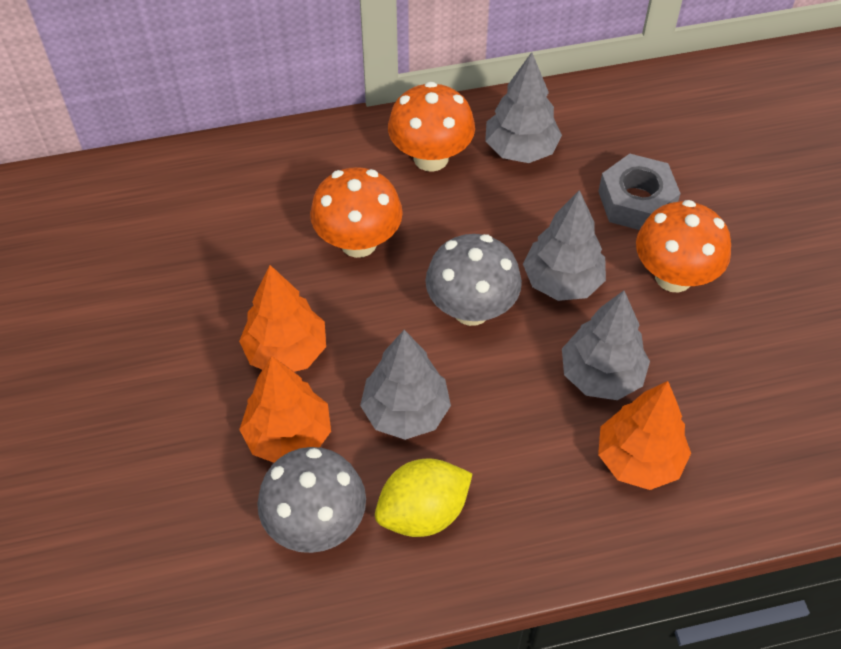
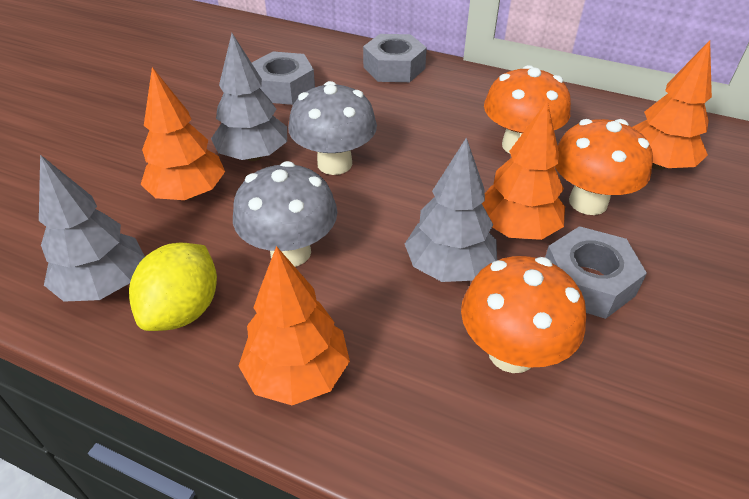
grey nut: [598,154,681,230] = 1 -> [252,51,315,105] [363,34,427,82] [545,226,647,319] = 3
grey tree: [360,330,451,440] [485,52,562,163] [523,190,606,301] [562,291,650,400] = 4 -> [39,155,145,302] [211,33,287,161] [405,137,497,282] = 3
orange tree: [239,265,326,372] [239,356,331,463] [598,381,691,490] = 3 -> [140,67,225,200] [239,246,350,405] [482,100,565,240] [632,40,712,170] = 4

